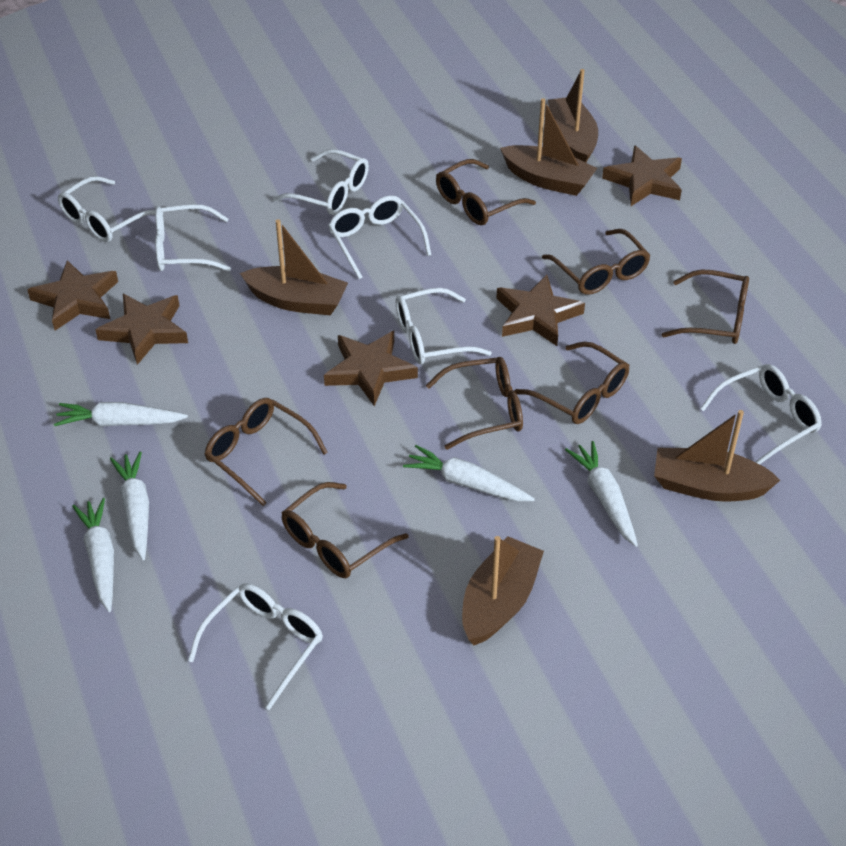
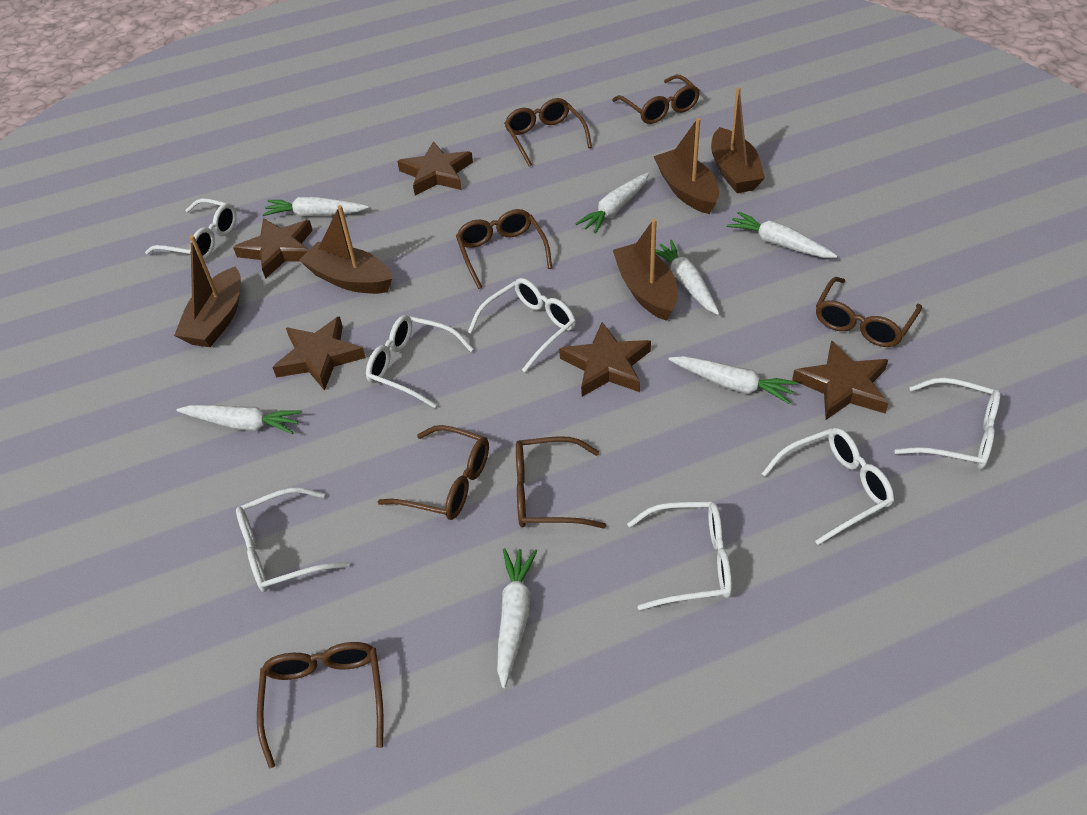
white carrot: [54,402,188,427] [72,498,114,612] [110,452,149,560] [403,445,535,502] [565,441,638,547] = 5 -> [177,405,302,434] [262,197,369,217] [497,548,537,688] [575,173,649,234] [655,240,720,315] [668,356,798,404] [727,212,837,258] = 7

